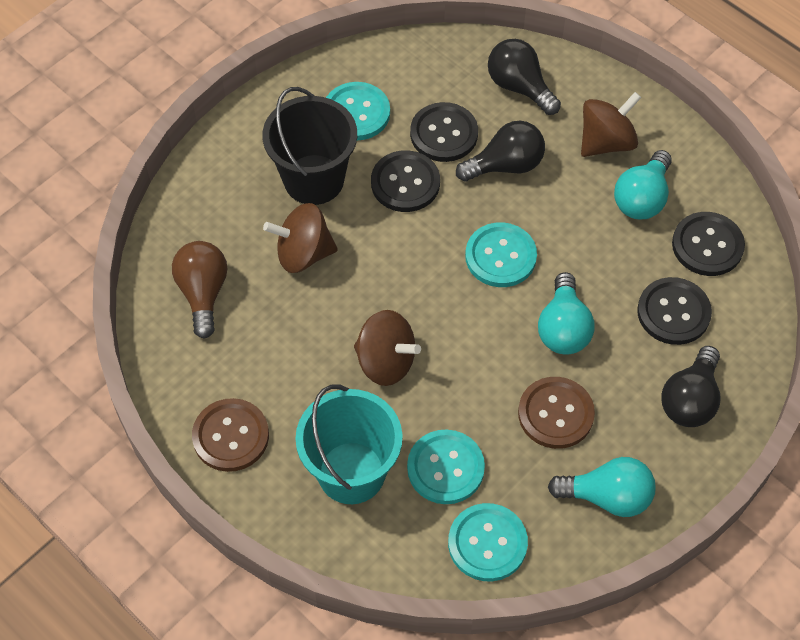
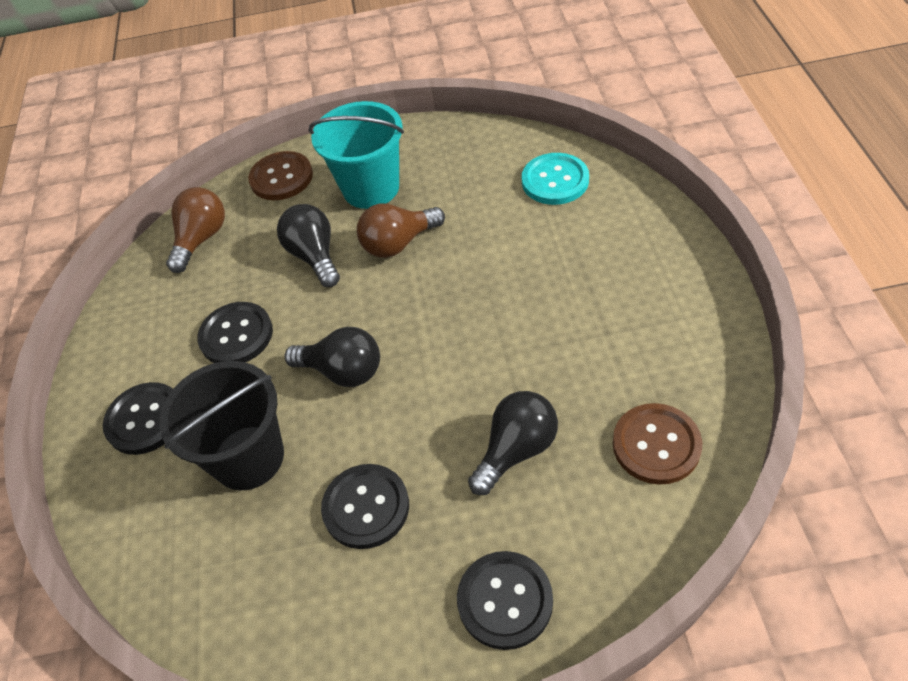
brown light bulb: [172,241,227,339] = 1 -> [166,187,225,273] [357,203,445,258] = 2
brown spinning top: [263,203,338,273] [354,310,421,386] [581,92,641,157] = 3 -> none = 0
turquoise button: [326,82,390,140] [407,430,485,504] [448,503,528,581] [465,222,537,287] = 4 -> [522,153,589,205] = 1
turquoise light bulb: [538,272,594,355] [548,457,656,517] [614,150,672,219] = 3 -> none = 0

